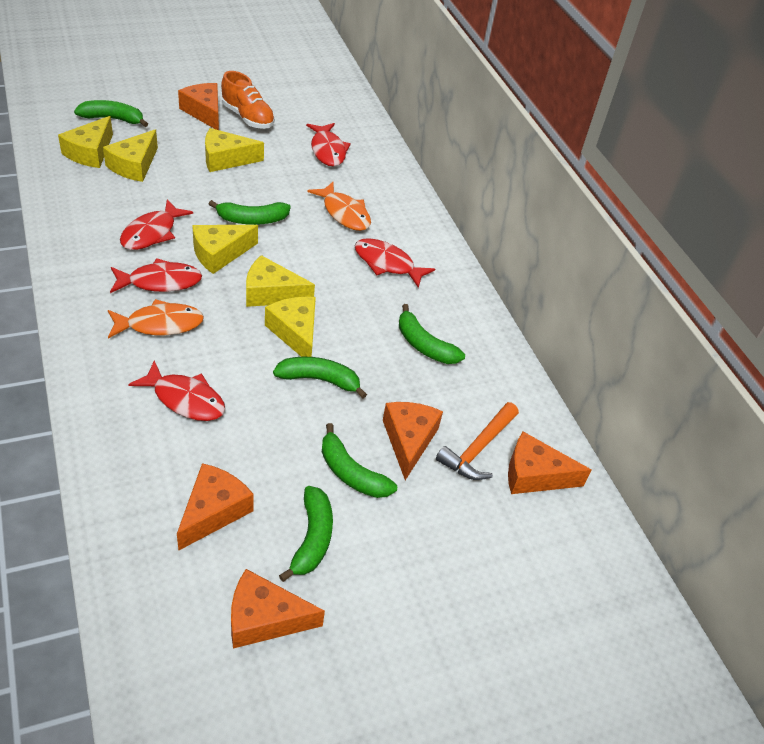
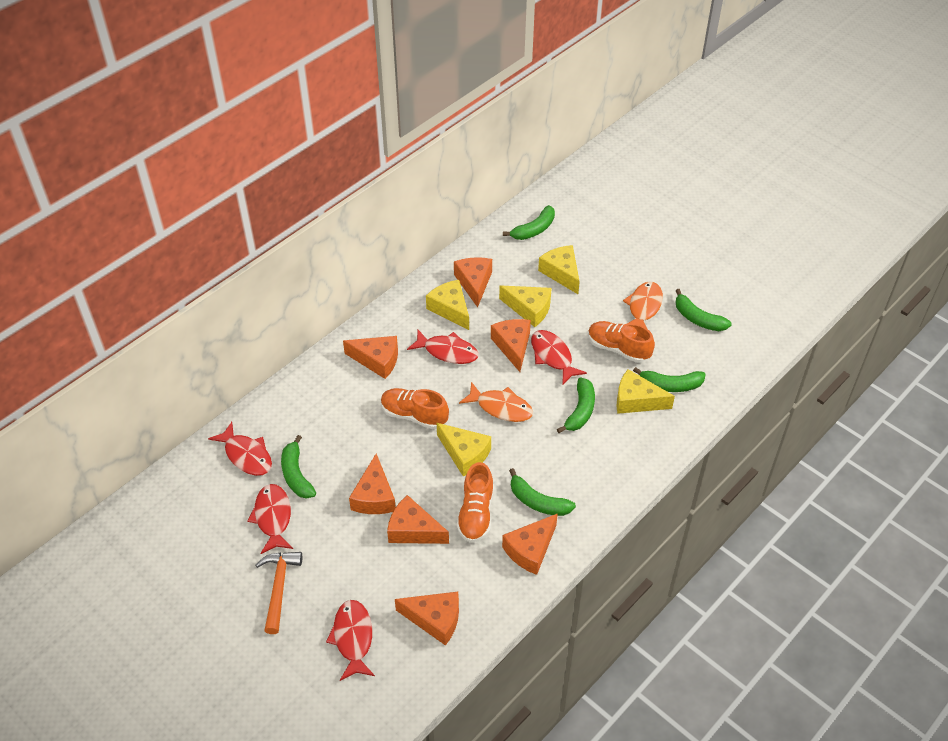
orange cheese: [177,463,254,550] [178,83,219,130] [231,569,325,649] [383,402,443,480] [508,432,591,494] = 5 -> [343,336,398,379] [349,454,396,514] [387,495,449,544] [395,592,459,646] [454,257,492,307] [491,319,531,372] [502,513,558,575] = 7
orange shoe: [221,71,275,129] = 1 -> [381,388,449,429] [457,462,494,543] [588,321,655,363] = 3
yellow cheese: [58,116,113,168] [103,129,158,182] [192,225,258,274] [205,128,264,172] [246,255,315,307] [265,297,316,357] = 6 -> [426,280,469,330] [437,423,491,477] [499,286,552,327] [538,245,580,294] [617,369,675,414] = 5

